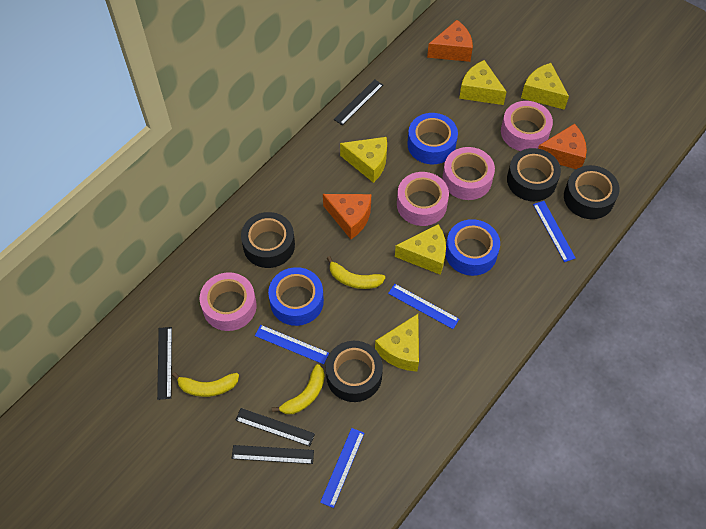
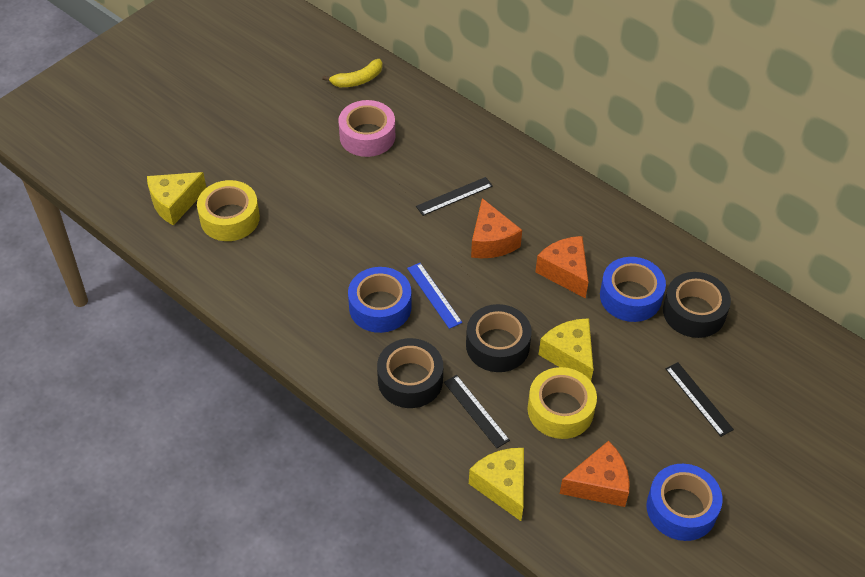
black ruler: [157,327,172,400] [231,445,314,464] [235,408,315,446] [334,79,383,125] = 4 -> [416,177,493,216] [444,375,510,448] [665,362,734,437] = 3
black tape: [241,212,295,268] [326,341,383,402] [507,148,561,201] [564,165,620,219] = 4 -> [377,338,443,408] [466,304,532,372] [663,272,731,338] = 3
blue ruler: [255,325,329,364] [320,428,364,508] [388,284,459,329] [533,201,576,262] = 4 -> [407,263,462,329] = 1
pink tape: [200,272,257,331] [397,172,449,226] [442,147,495,200] [501,101,553,151] = 4 -> [338,100,395,157] = 1
yellow banana: [172,372,239,397] [272,364,325,414] [327,256,385,289] = 3 -> [322,59,383,87] = 1
yellow cheese: [340,137,387,183] [375,314,419,372] [395,224,446,275] [459,60,507,105] [521,63,569,110] = 5 -> [147,172,206,226] [469,448,524,521] [539,318,594,381] = 3
yellow tape: none = 0 -> [197,180,260,241] [528,367,597,439] = 2

